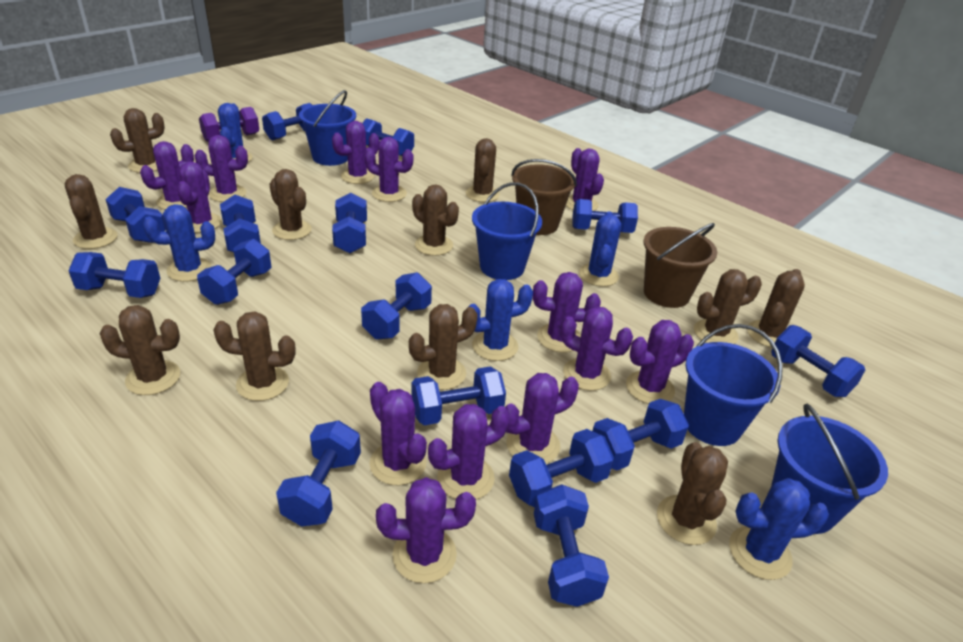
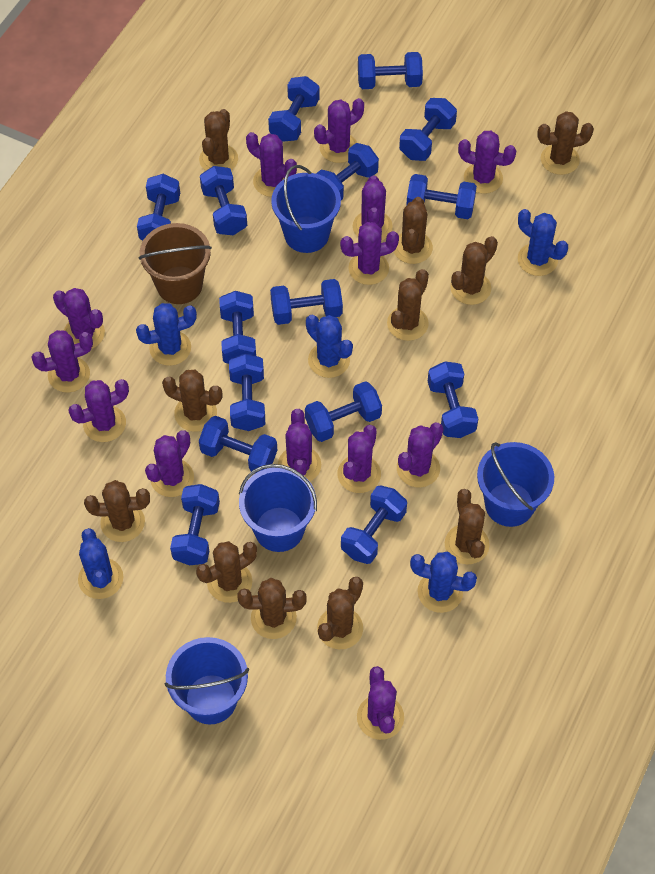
brown bucket: [511,159,577,235] [644,223,717,308] = 2 -> [139,223,212,304] = 1
purple dumbbell: [199,107,259,142] = 1 -> none = 0

